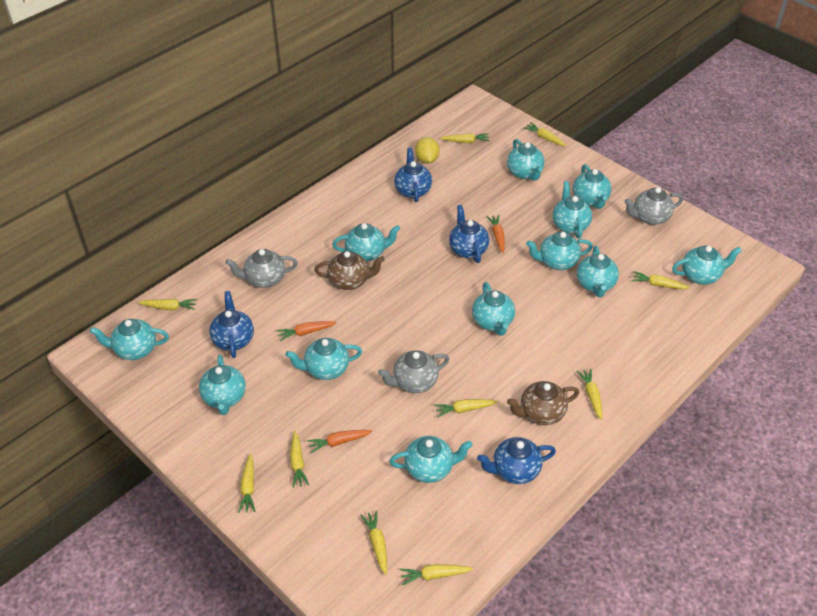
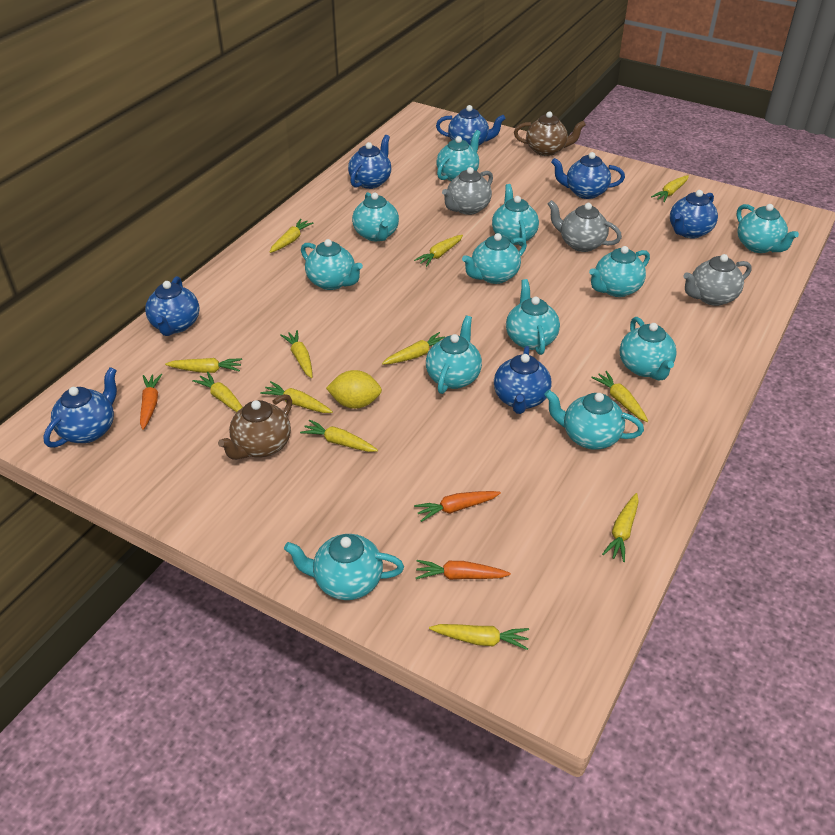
blue teapot: [209,291,254,358] [394,148,432,202] [449,205,489,263] [477,437,556,484] = 4 -> [43,367,117,448] [145,276,200,336] [348,135,391,189] [436,105,506,146] [494,346,552,414] [551,152,625,199] [670,190,718,239] = 7
yellow carrot: [138,299,197,310] [238,454,256,513] [290,431,309,488] [360,511,387,575] [400,564,473,586] [434,399,498,418] [440,133,490,143] [524,122,567,146] [577,369,602,420] [632,271,690,289] = 10 -> [165,358,242,373] [192,372,243,412] [260,381,333,413] [269,219,313,253] [280,330,313,378] [300,419,378,452] [382,332,445,365] [414,235,463,267] [429,624,529,650] [591,371,648,422] [602,493,639,562] [651,175,689,202] = 12

